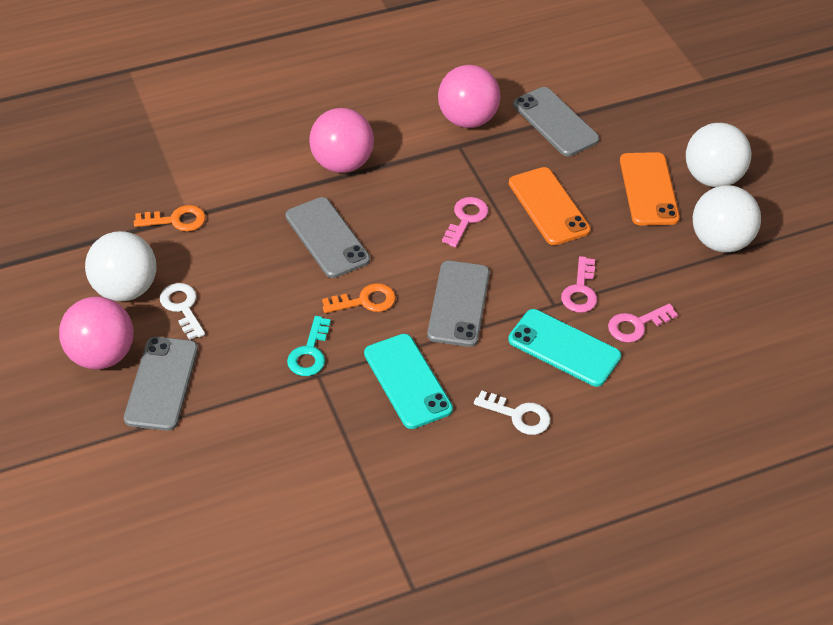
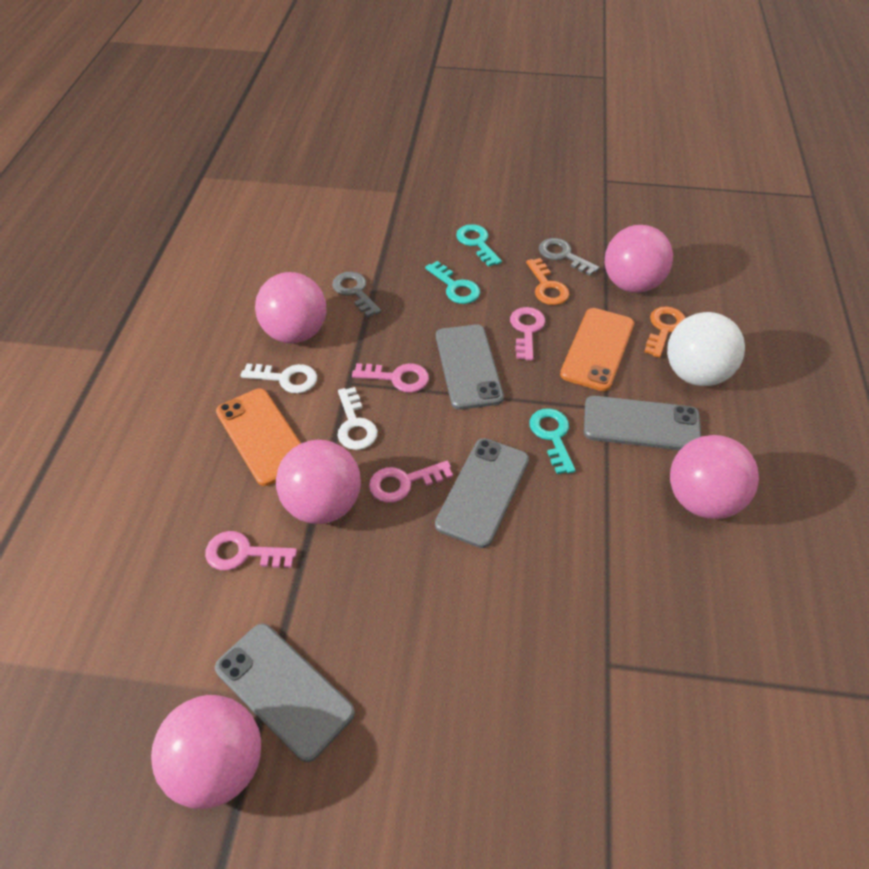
grey key: none = 0 -> [332,272,381,318] [539,238,600,276] = 2
pink ball: [59,296,134,370] [309,108,374,173] [438,65,500,128] = 3 -> [151,695,261,809] [255,272,326,343] [276,440,361,524] [605,225,673,293] [670,435,759,519] = 5
pink key: [442,197,488,247] [561,256,597,313] [608,303,678,343] = 3 -> [205,531,297,571] [352,363,429,393] [369,461,453,503] [510,307,545,361] = 4
turquoise key: [287,316,331,376] = 1 -> [425,261,480,304] [456,224,502,267] [530,408,576,474] = 3
turquoise phone: [364,334,453,429] [508,309,621,387] = 2 -> none = 0
white ball: [85,231,156,301] [686,123,752,187] [693,185,761,253] = 3 -> [667,312,745,386] = 1

